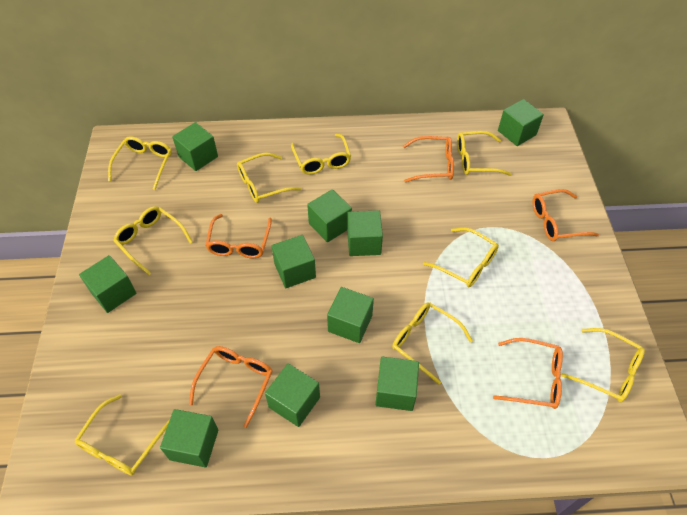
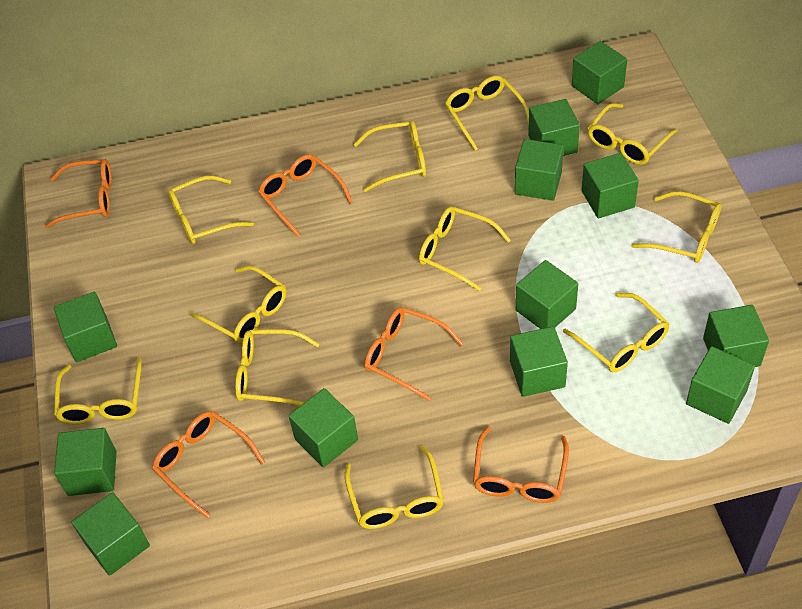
green cube: [79,255,136,313] [160,409,218,467] [172,122,218,171] [265,363,320,427] [272,235,316,288] [307,189,352,242] [327,287,374,343] [347,210,383,256] [375,357,419,411] [498,99,544,146] = 10 -> [54,292,117,362] [54,428,117,496] [71,492,150,576] [289,388,358,467] [510,326,568,397] [515,139,564,201] [516,260,578,329] [528,99,580,156] [572,41,627,104] [581,153,639,218] [686,346,755,424] [703,305,769,367] = 12
yellow glasses: [74,394,170,475] [108,136,172,190] [113,206,193,275] [237,153,302,203] [291,134,351,175] [392,302,473,385] [423,227,499,287] [457,131,512,176] [561,328,645,402] = 9 -> [54,357,141,425] [168,175,254,244] [190,266,286,343] [235,329,319,406] [344,446,444,529] [354,121,426,192] [419,207,511,291] [445,76,529,151] [563,292,669,372] [588,103,678,165] [632,191,721,263] = 11

